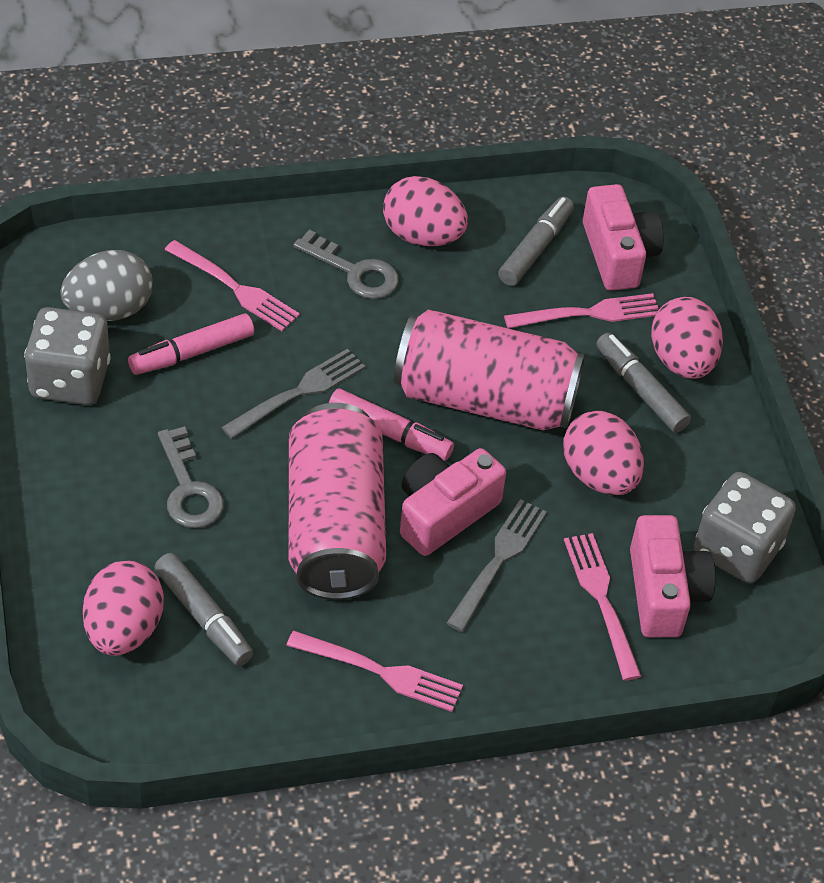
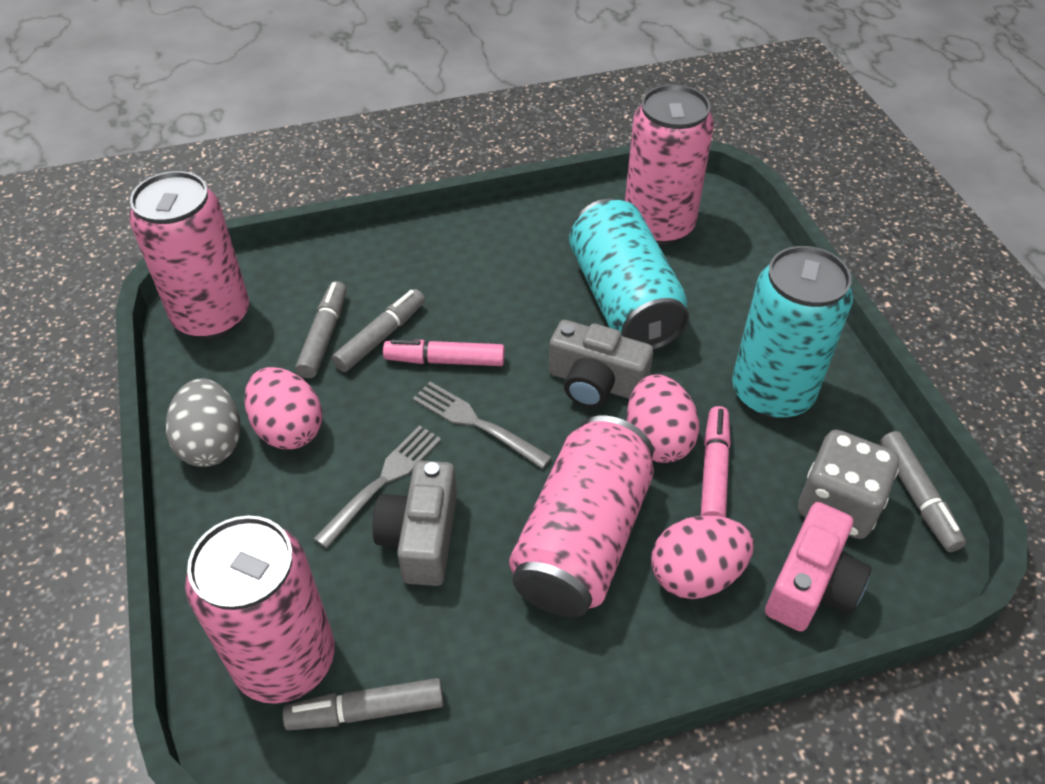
grey camera: none = 0 -> [372,460,457,586] [549,320,653,408] = 2
grey dice: [24,307,111,405] [694,472,796,583] = 2 -> [798,430,899,539] = 1
grey key: [158,426,224,528] [294,230,399,299] = 2 -> none = 0
grey marker: [154,553,253,666] [498,197,574,286] [596,333,691,433] = 3 -> [282,678,444,730] [295,281,347,378] [332,289,425,372] [879,431,966,552] = 4
pink camera: [400,448,506,556] [583,184,664,291] [630,515,716,637] = 3 -> [765,502,871,632] = 1
pink can: [289,403,386,600] [394,309,585,431] = 2 -> [129,171,249,339] [185,516,335,704] [509,416,654,617] [625,84,714,245] = 4
pink egg: [83,561,164,656] [383,176,468,246] [563,411,644,495] [651,297,723,379] = 4 -> [244,367,322,449] [627,374,699,463] [651,516,754,599] = 3
pink fork: [165,240,300,331] [286,631,463,712] [504,293,659,329] [564,533,641,681] = 4 -> none = 0
turquoise can: none = 0 -> [569,199,689,351] [732,246,853,419] = 2

